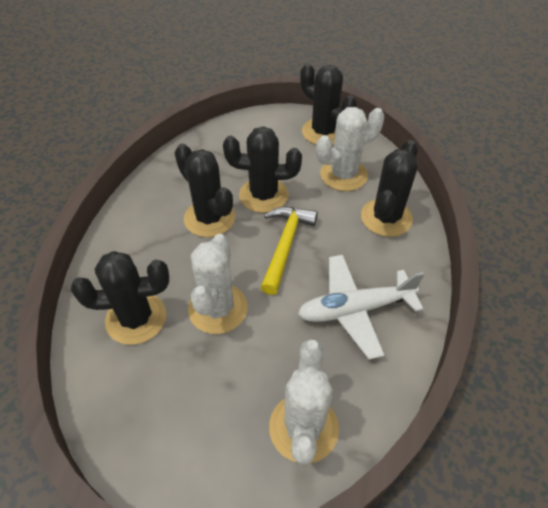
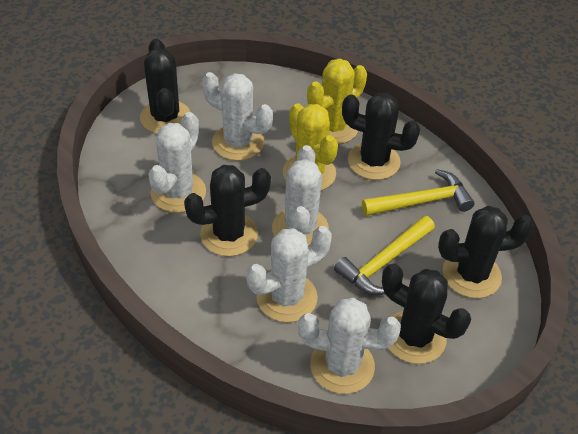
white cactus: [188,234,248,334] [269,340,339,465] [316,107,384,191] = 3 -> [148,112,206,213] [202,72,273,161] [246,226,332,322] [272,145,329,246] [298,298,401,394] = 5
white plane: [298,255,425,360] = 1 -> none = 0
yellow cactus: none = 0 -> [283,103,338,191] [307,58,367,144] = 2
yellow hammer: [261,207,318,295] = 1 -> [334,216,435,295] [362,169,474,216] = 2

